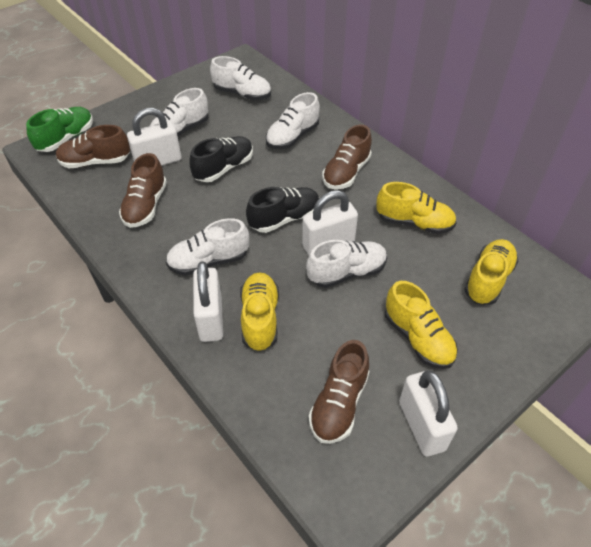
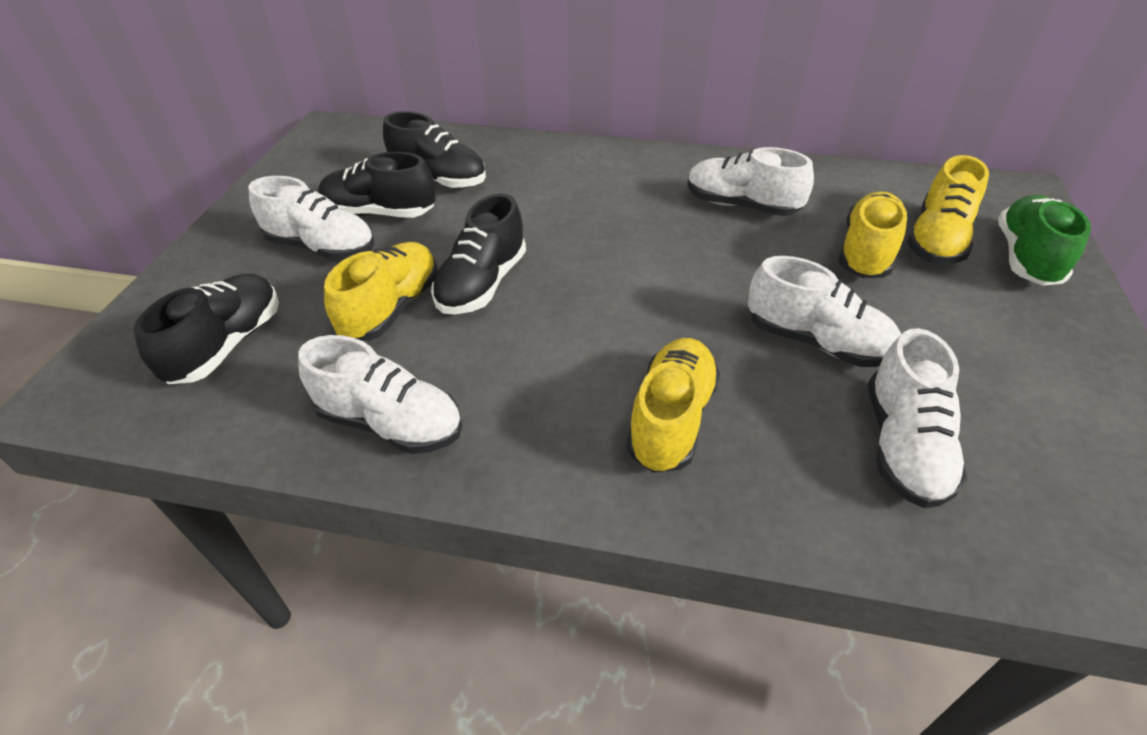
black shoe: [189,136,253,182] [246,187,319,233] = 2 -> [133,274,279,384] [318,152,436,218] [383,111,486,188] [431,193,526,315] = 4
brown shoe: [56,125,130,168] [119,153,167,228] [309,340,369,444] [322,124,372,189] = 4 -> none = 0
white padlock: [127,108,181,166] [193,261,223,342] [302,190,358,255] [399,370,458,457] = 4 -> none = 0

